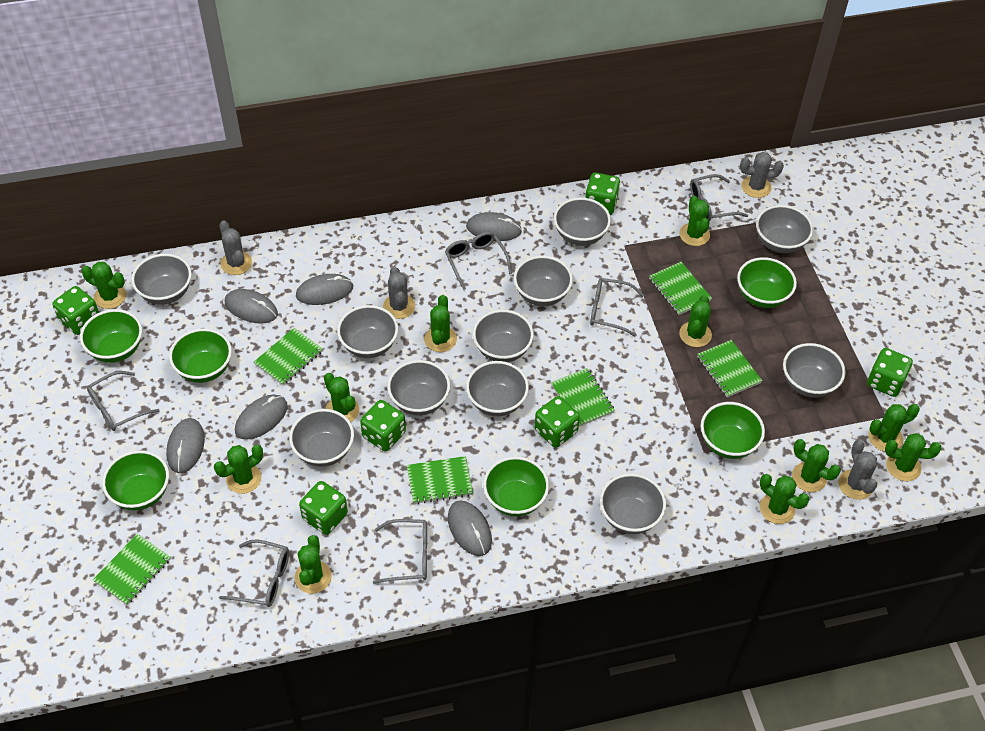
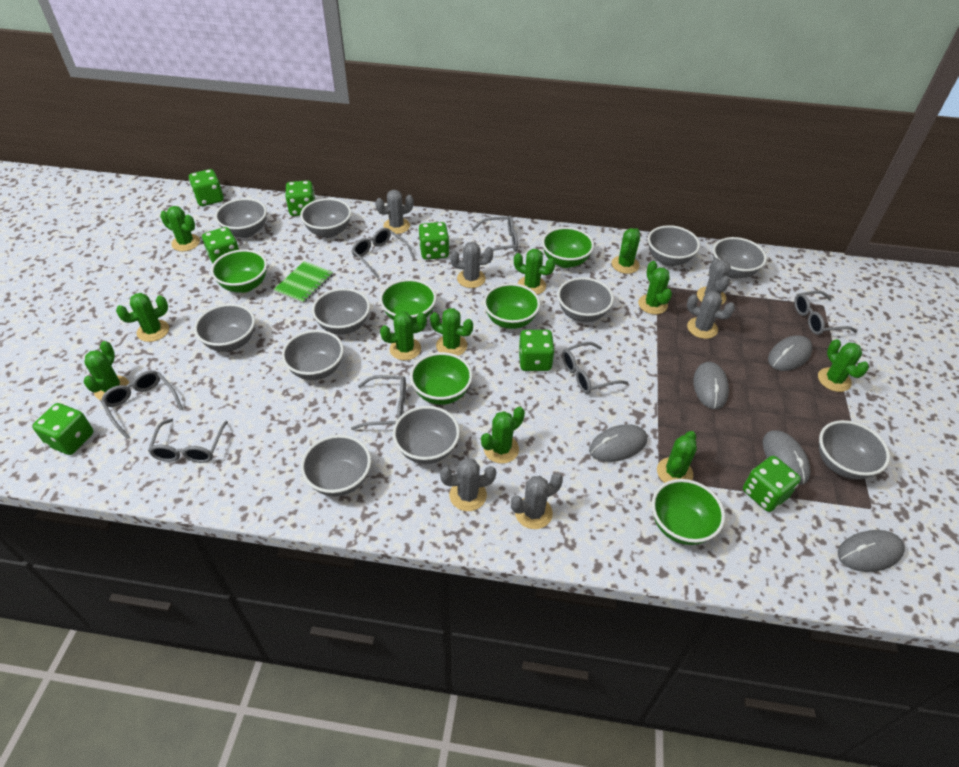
green dice: [52,286,99,335] [299,481,348,535] [360,400,406,451] [534,396,580,448] [585,173,620,215] [867,348,913,397] = 6 -> [32,403,94,455] [189,169,224,206] [202,227,239,264] [285,181,316,216] [419,222,449,260] [518,330,555,371] [743,456,801,512] = 7
green notebook: [93,534,171,605] [254,328,323,385] [407,456,473,504] [551,368,615,427] [649,262,712,315] [697,340,762,398] = 6 -> [274,261,333,304] = 1
grey cactus: [219,220,252,275] [383,267,415,319] [740,152,784,198] [838,440,877,500] = 4 -> [375,190,414,234] [440,458,496,511] [450,242,493,288] [511,473,563,529] [687,291,735,339] [697,258,731,305] = 6
grey glasses: [87,371,160,431] [219,539,289,607] [373,519,427,584] [445,232,512,290] [590,278,644,337] [690,174,749,221] = 6 -> [101,370,183,439] [148,419,228,463] [351,375,406,430] [352,228,415,278] [472,215,518,256] [562,342,628,394] [794,291,857,335] = 7
grey mouse: [166,418,205,473] [225,289,278,324] [235,395,288,440] [296,274,353,305] [448,500,492,556] [466,212,522,241] = 6 -> [589,424,647,462] [693,362,729,409] [763,430,811,485] [768,336,813,371] [838,530,905,572] = 5

